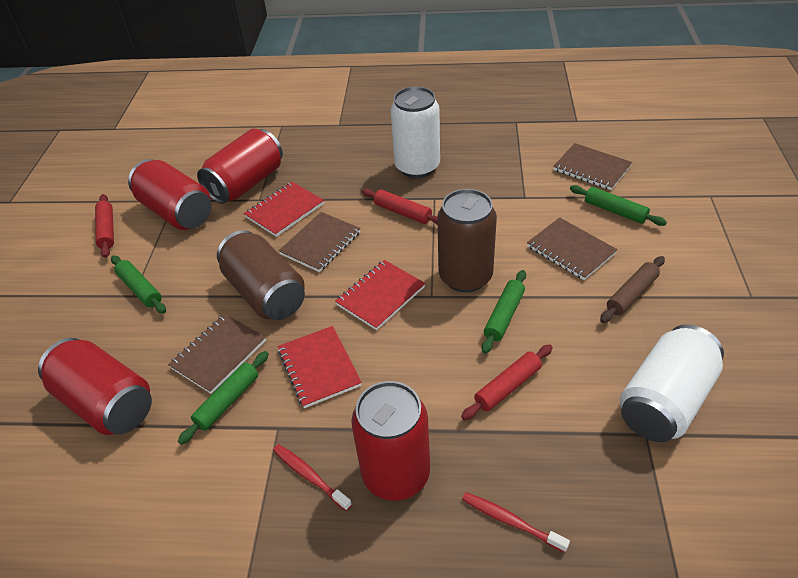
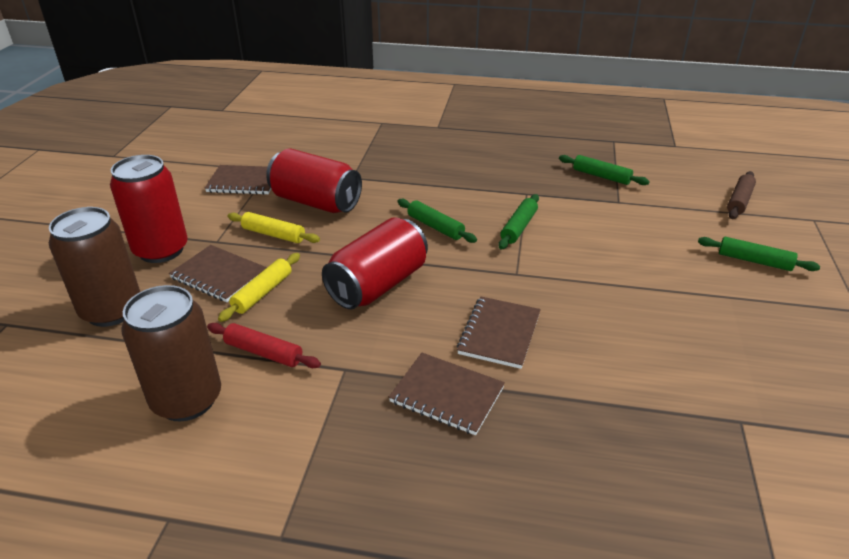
red can: [38,338,152,435] [128,159,212,230] [197,129,283,204] [351,381,430,501] = 4 -> [110,155,188,263] [266,148,362,213] [322,217,428,309] = 3
red notebook: [244,182,324,237] [278,326,362,408] [335,260,425,330] = 3 -> none = 0
red rolling pin: [95,194,114,258] [362,188,438,225] [461,344,553,420] = 3 -> [207,323,321,368] = 1
red toothbrush: [273,444,352,511] [462,492,570,553] = 2 -> none = 0
white can: [391,86,440,178] [620,325,724,442] = 2 -> none = 0
yellow rolling pin: none = 0 -> [218,253,300,322] [228,212,320,243] = 2

